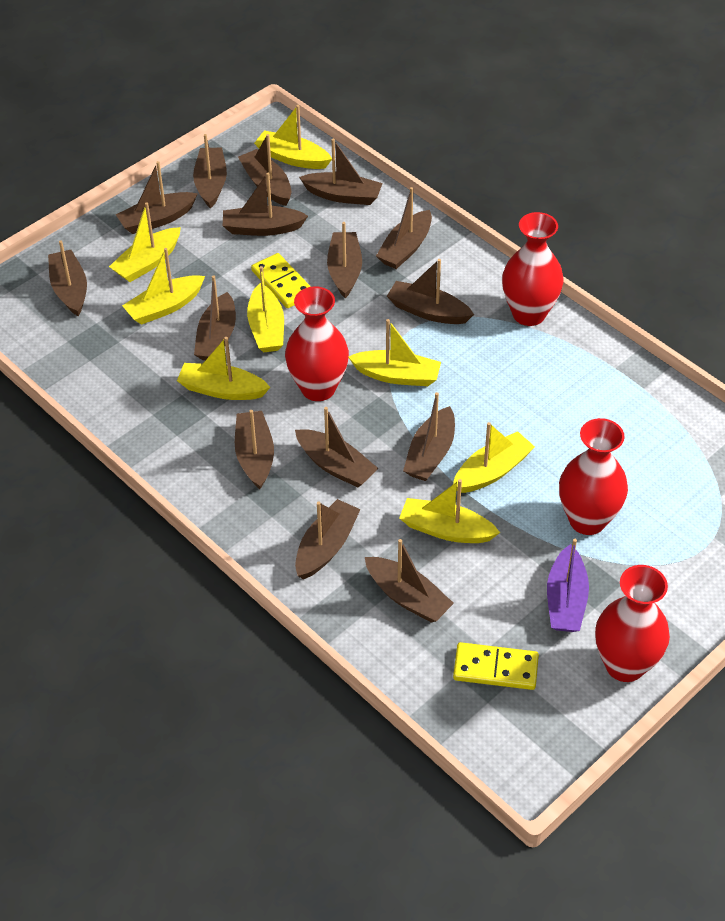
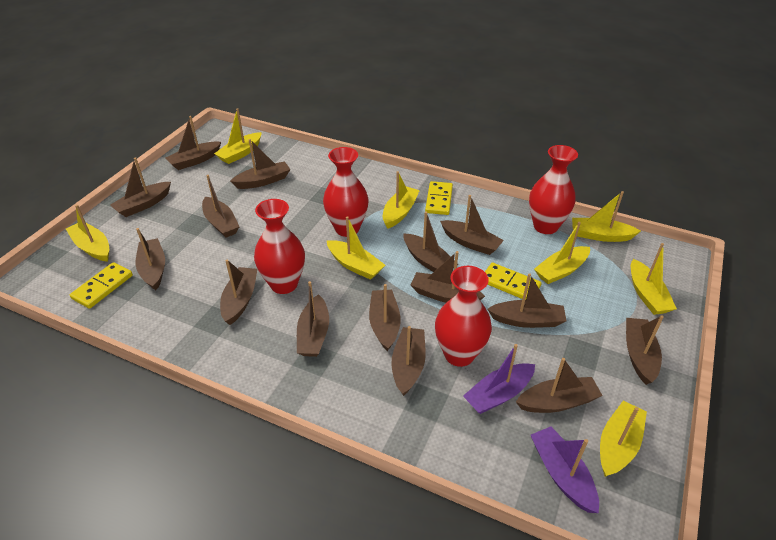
purple boat: [547,539,589,632] = 1 -> [463,344,535,414] [531,426,599,513] = 2
yellow domino: [251,253,311,308] [453,642,539,690] = 2 -> [70,262,133,309] [425,181,453,215] [485,262,542,300] = 3

